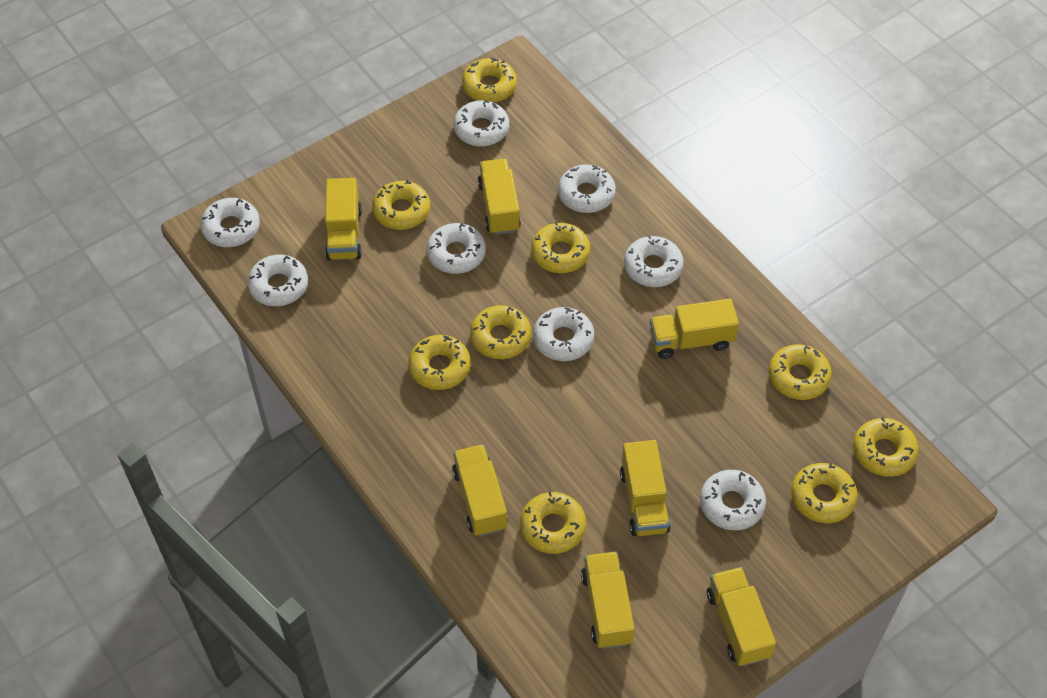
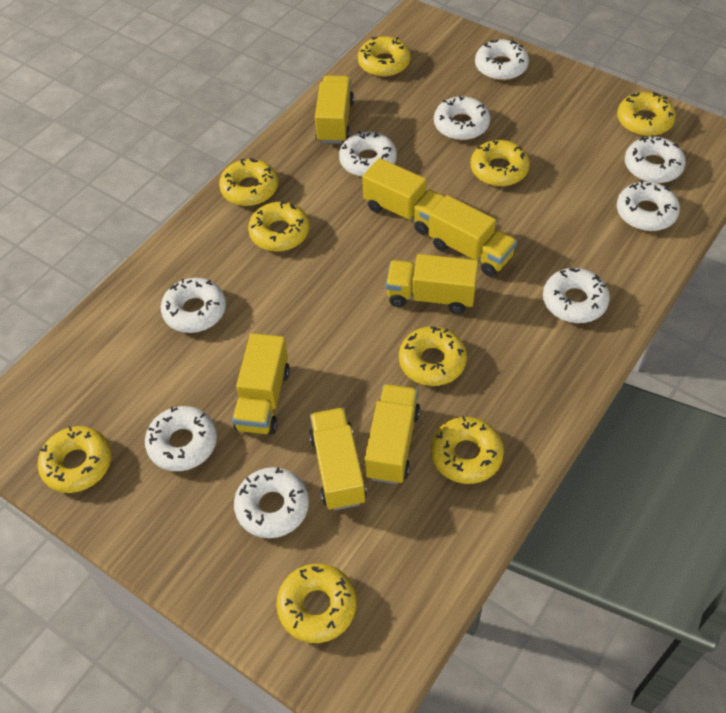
white donut: [200,198,260,247] [248,255,308,306] [427,223,486,274] [454,100,509,146] [533,307,594,361] [558,165,616,213] [624,235,684,287] [700,470,766,530] = 8 -> [145,406,217,471] [161,278,226,333] [234,467,309,538] [339,131,397,177] [434,96,490,140] [475,39,529,80] [543,268,610,323] [617,180,680,231] [625,135,686,183] = 9

